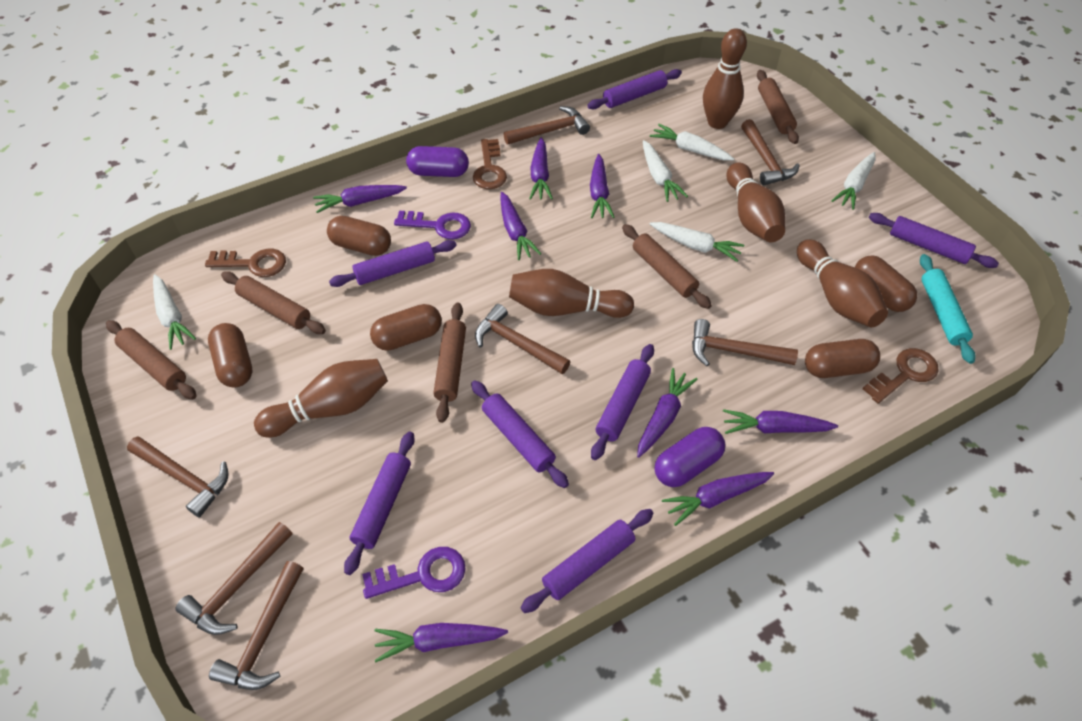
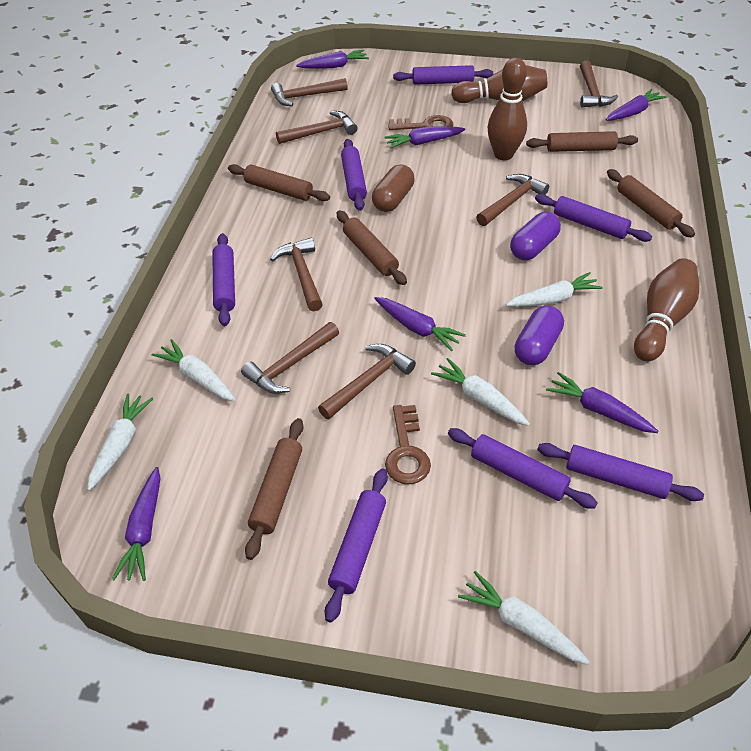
brown bowling pin: [254,359,388,438] [509,269,634,318] [703,28,747,129] [726,162,785,243] [797,239,888,327] = 5 -> [451,65,547,103] [488,58,527,160] [634,258,699,361] = 3
brown capsule: [208,323,253,388] [327,216,391,256] [370,304,442,351] [805,339,880,378] [855,255,917,312] = 5 -> [372,164,415,212] = 1
brown key: [205,249,286,277] [473,139,507,189] [863,348,939,404] = 3 -> [385,405,431,484] [388,115,453,130] = 2
purple carrot: [313,185,407,213] [375,623,508,662] [501,192,541,260] [529,137,553,200] [590,154,614,218] [637,368,698,458] [662,472,774,526] [723,409,838,434] = 8 -> [112,467,161,581] [296,50,369,69] [374,297,466,351] [384,126,465,149] [546,372,658,433] [606,89,667,121] = 6
purple key: [362,547,466,599] [394,211,471,239] = 2 -> none = 0
turquoise rolling pin: [920,254,976,364] = 1 -> none = 0

